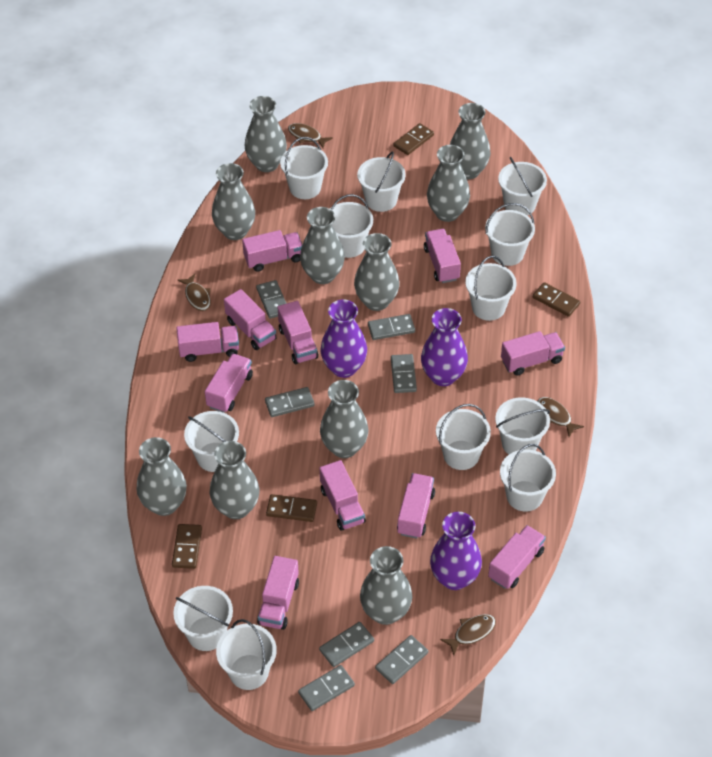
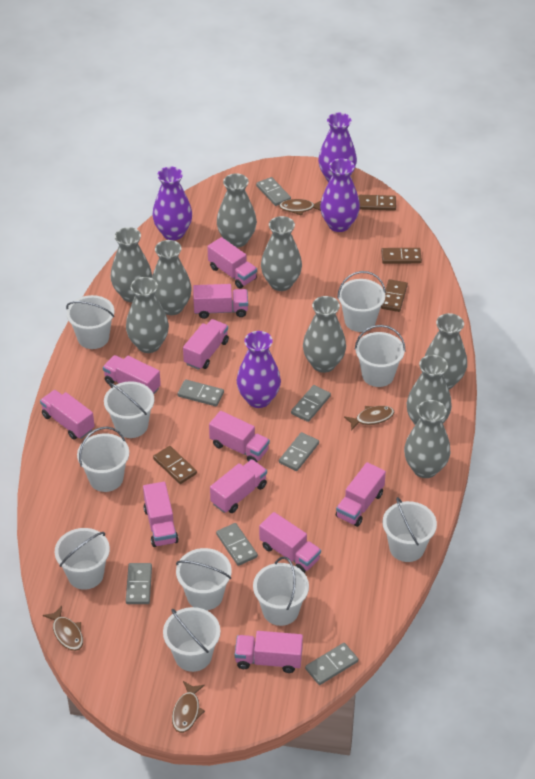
grey vase: [137,437,187,516] [210,441,260,519] [212,163,255,240] [245,96,287,172] [300,207,345,284] [320,380,369,458] [354,233,399,311] [360,546,412,625] [427,145,470,222] [450,103,491,179] = 10 -> [111,227,152,302] [126,277,169,353] [152,240,192,315] [217,173,257,247] [261,216,302,291] [303,296,346,373] [404,400,451,478] [407,355,452,425] [425,313,467,389] = 9
purple vase: [321,300,367,378] [421,308,468,386] [430,512,482,590] = 3 -> [152,167,192,240] [237,331,281,408] [318,113,357,182] [320,158,360,232] = 4
white bucket: [173,586,233,651] [184,411,239,472] [216,619,277,690] [280,137,328,199] [330,194,373,258] [357,151,406,212] [436,404,491,470] [465,256,517,321] [485,203,535,266] [495,397,550,455] [498,157,547,215] [500,444,556,512] = 12 -> [55,528,110,590] [66,295,114,349] [77,427,129,492] [104,381,154,438] [163,607,220,672] [176,548,232,610] [253,557,309,626] [338,271,386,332] [355,325,405,387] [383,497,437,562] = 10

